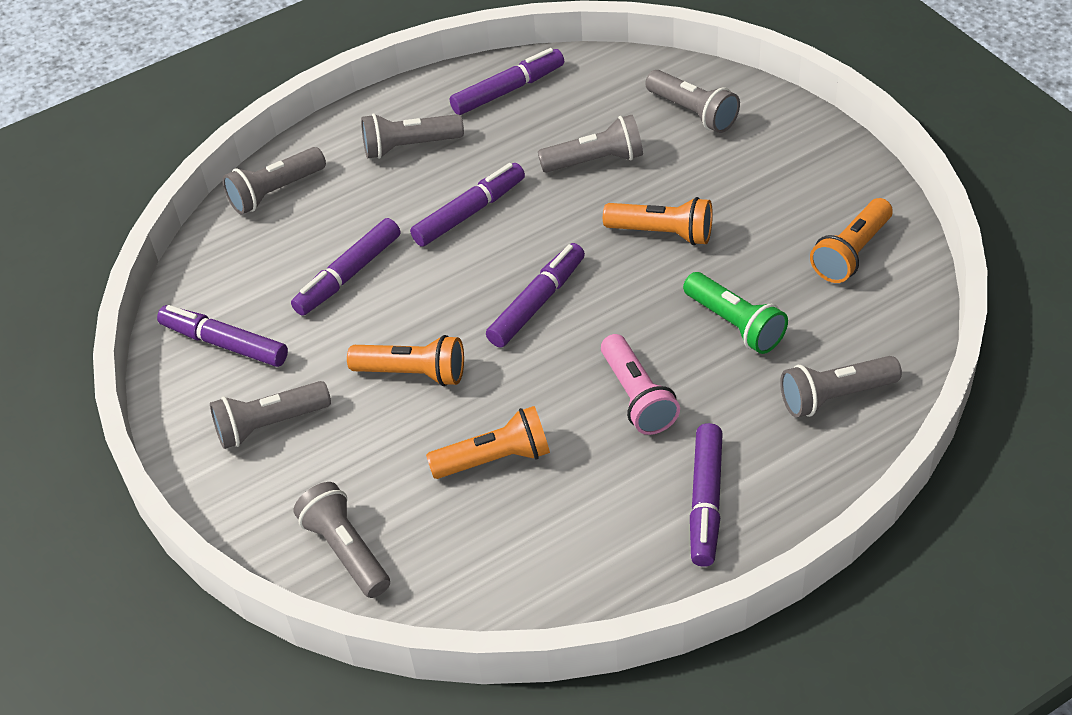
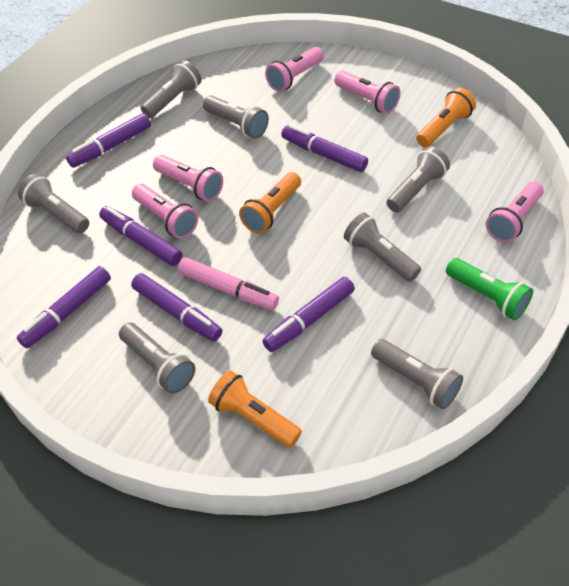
orange flashlight: [347,335,464,386] [426,406,550,479] [603,197,713,245] [810,198,893,283] = 4 -> [208,371,302,448] [239,172,301,234] [416,87,476,147] = 3
pink flashlight: [601,334,680,435] = 1 -> [132,184,198,239] [153,155,223,202] [265,47,324,92] [334,71,401,114] [486,182,544,242] = 5
pink marker: none = 0 -> [178,257,279,310] = 1

